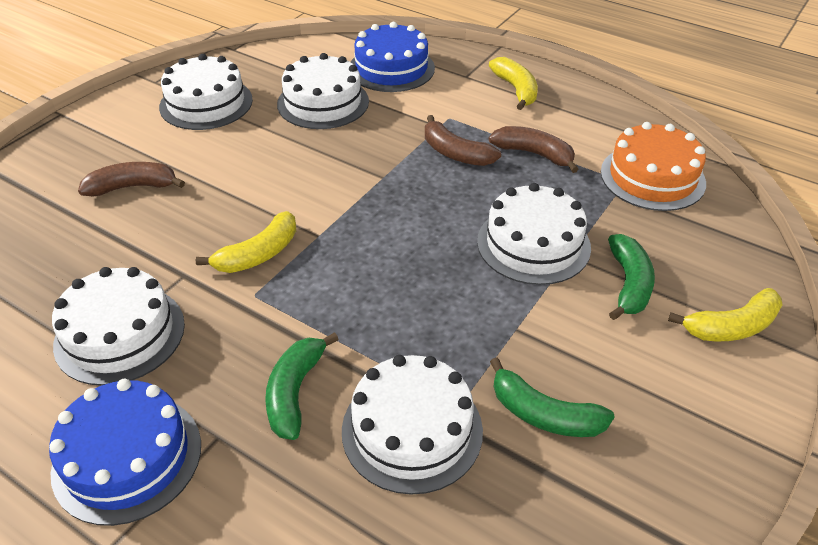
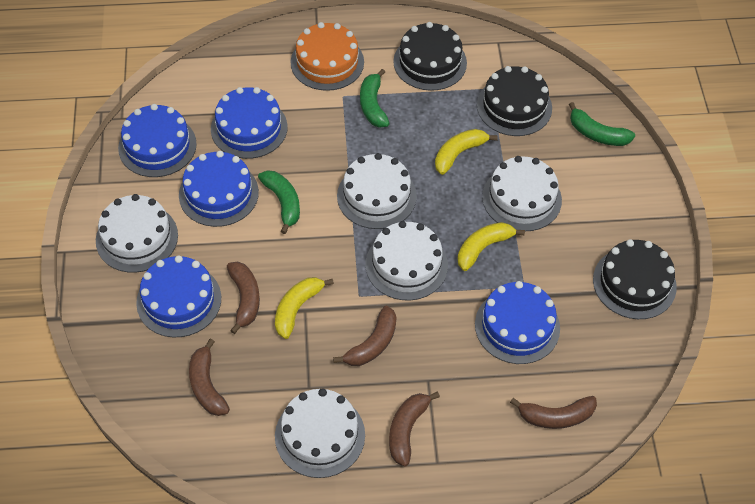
black cake: none = 0 -> [393,22,467,91] [477,66,552,136] [593,239,677,319] = 3
blue cake: [49,379,201,526] [351,22,435,92] = 2 -> [118,104,197,177] [136,255,221,337] [179,151,259,227] [211,87,287,159] [475,281,560,364] = 5
brown banana: [78,162,185,196] [425,115,501,166] [489,126,579,173] = 3 -> [189,339,230,416] [227,262,260,334] [333,306,396,366] [389,392,440,467] [510,396,597,429] = 5

